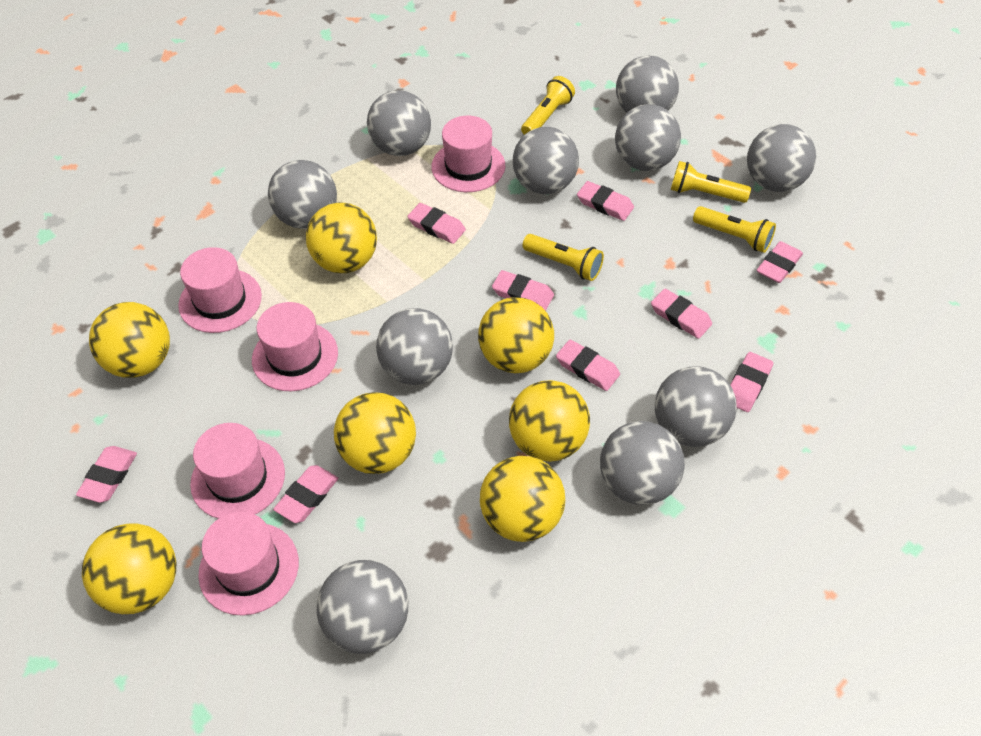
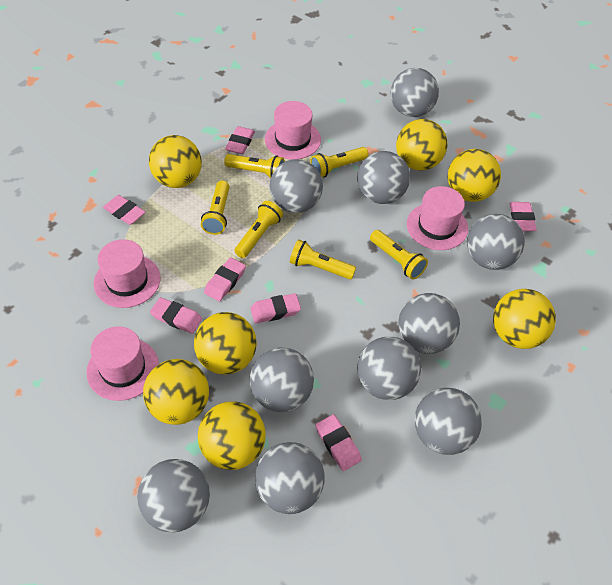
pink eraser: [76,446,137,503] [273,465,338,523] [407,203,466,244] [492,270,554,311] [556,340,620,391] [577,181,634,221] [651,289,712,339] [730,352,773,412] [757,241,803,283] = 9 -> [103,195,145,225] [150,297,202,334] [204,257,246,301] [225,126,255,154] [250,293,301,323] [315,415,362,471] [510,202,537,231] = 7
pink hat: [178,247,262,333] [190,423,285,519] [198,512,299,616] [252,302,338,391] [431,116,505,192] = 5 -> [86,326,159,401] [94,239,160,308] [265,101,321,160] [407,186,468,250] = 4
yellow flashlight: [521,76,575,135] [523,234,604,281] [671,161,751,203] [693,206,776,253] = 4 -> [201,181,229,235] [224,154,285,178] [235,201,283,258] [290,239,356,279] [310,147,368,177] [370,230,428,280] = 6

